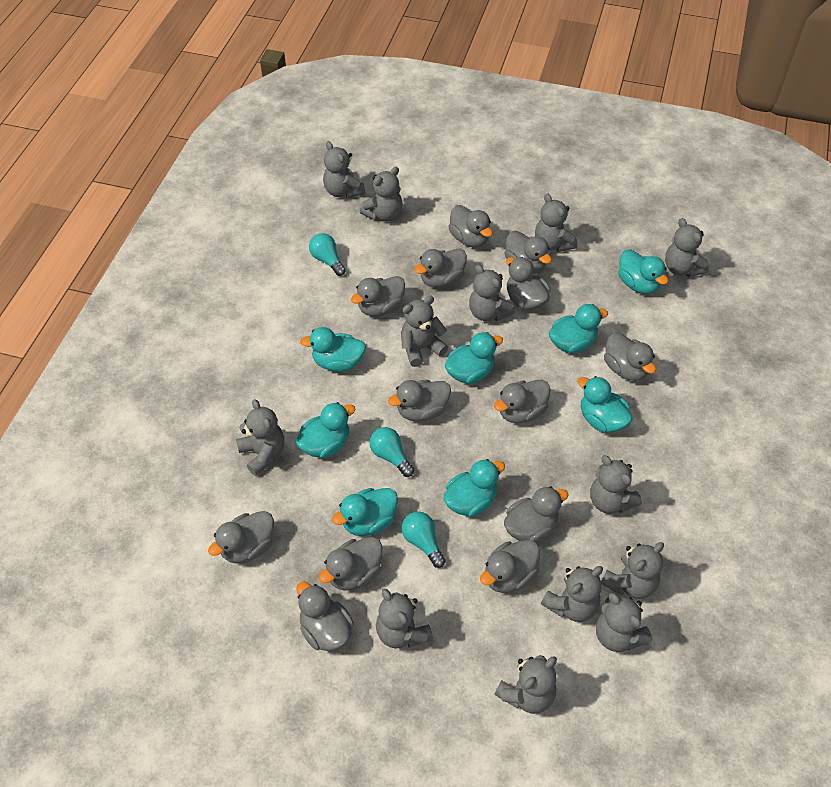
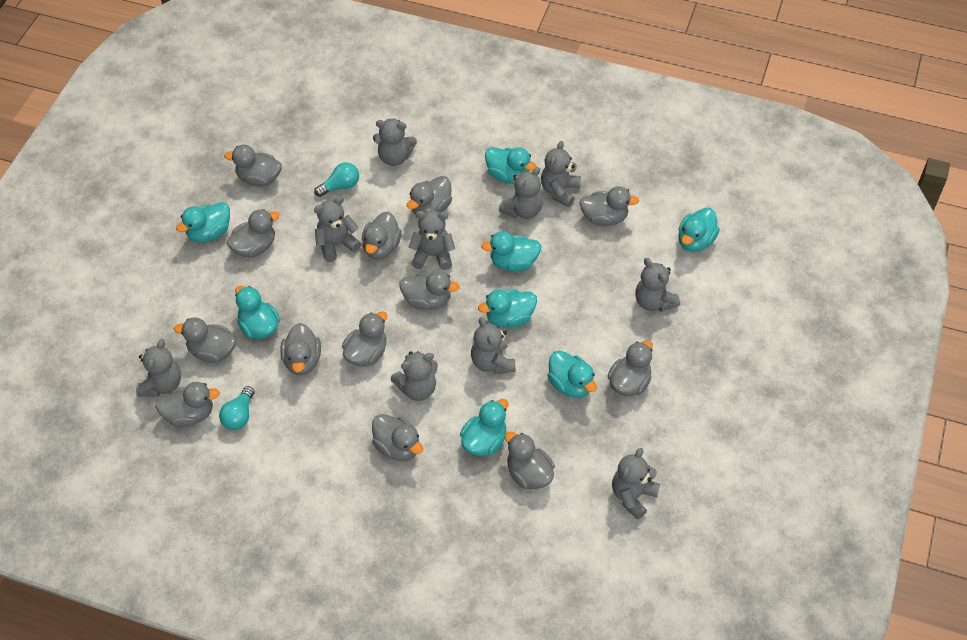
grey teddy bear: [236,399,284,476] [323,141,365,198] [360,167,403,221] [376,589,433,649] [401,296,448,367] [469,265,515,321] [494,655,557,714] [535,193,578,252] [541,566,603,622] [590,455,642,514] [596,593,652,652] [601,542,664,599] [665,218,709,277] = 13 -> [136,339,181,397] [314,196,361,262] [373,119,417,166] [391,351,438,401] [409,210,455,270] [471,317,516,374] [499,167,543,219] [541,141,581,207] [612,448,660,520] [635,258,680,312] = 10
turquoise light bulb: [309,233,346,276] [370,427,414,477] [401,511,446,568] = 3 -> [219,386,255,430] [314,162,359,197] = 2

